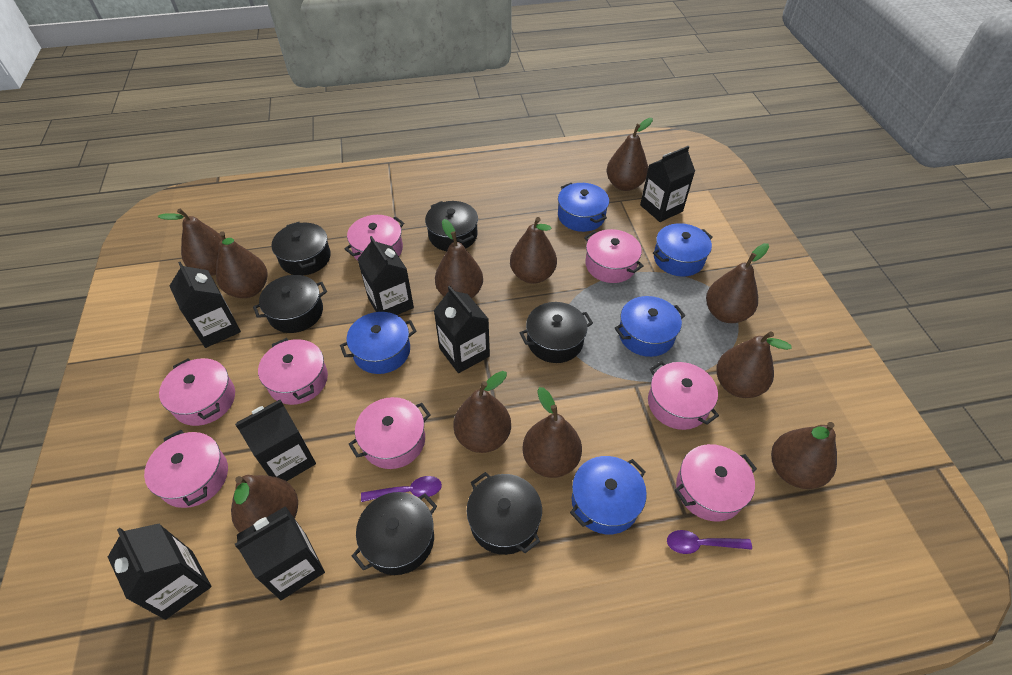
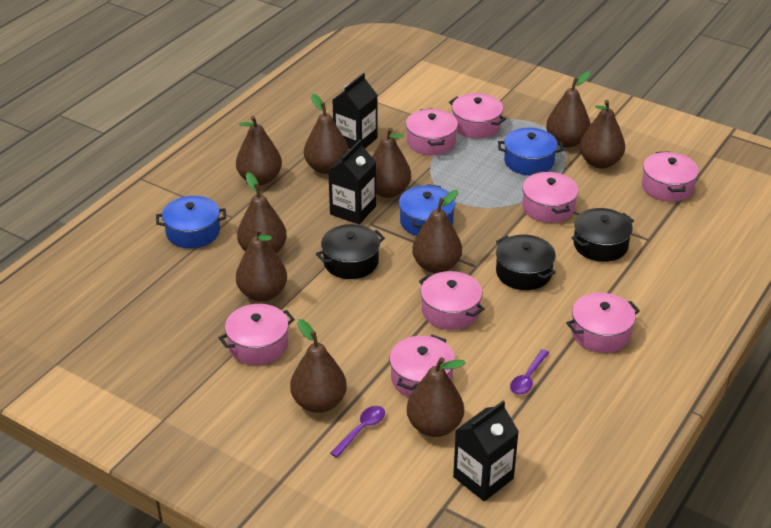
black carton: [108,523,211,620] [170,262,241,348] [235,400,316,481] [235,506,325,600] [357,236,414,315] [434,286,490,373] [640,146,695,222] = 7 -> [328,140,376,224] [333,73,378,149] [453,401,519,501] = 3
black pot: [253,275,327,333] [271,222,331,275] [352,492,437,575] [425,201,478,251] [467,472,542,555] [520,302,593,363] = 6 -> [316,224,385,279] [496,234,556,290] [572,208,634,262] = 3
blue pot: [340,312,416,374] [558,183,609,232] [570,456,647,534] [615,296,685,357] [653,223,713,277] = 5 -> [156,196,226,249] [399,184,456,236] [498,128,563,175] = 3
brown pear: [158,209,223,276] [216,231,268,298] [231,475,298,533] [435,219,483,298] [453,371,511,453] [510,217,557,284] [522,387,582,478] [607,118,653,191] [706,243,769,323] [716,331,792,398] [771,422,837,489] = 11 -> [236,116,282,185] [236,228,287,302] [237,172,287,253] [290,319,347,413] [304,94,349,174] [372,128,411,198] [407,357,466,437] [412,190,462,273] [546,72,591,148] [580,100,625,169] = 10

